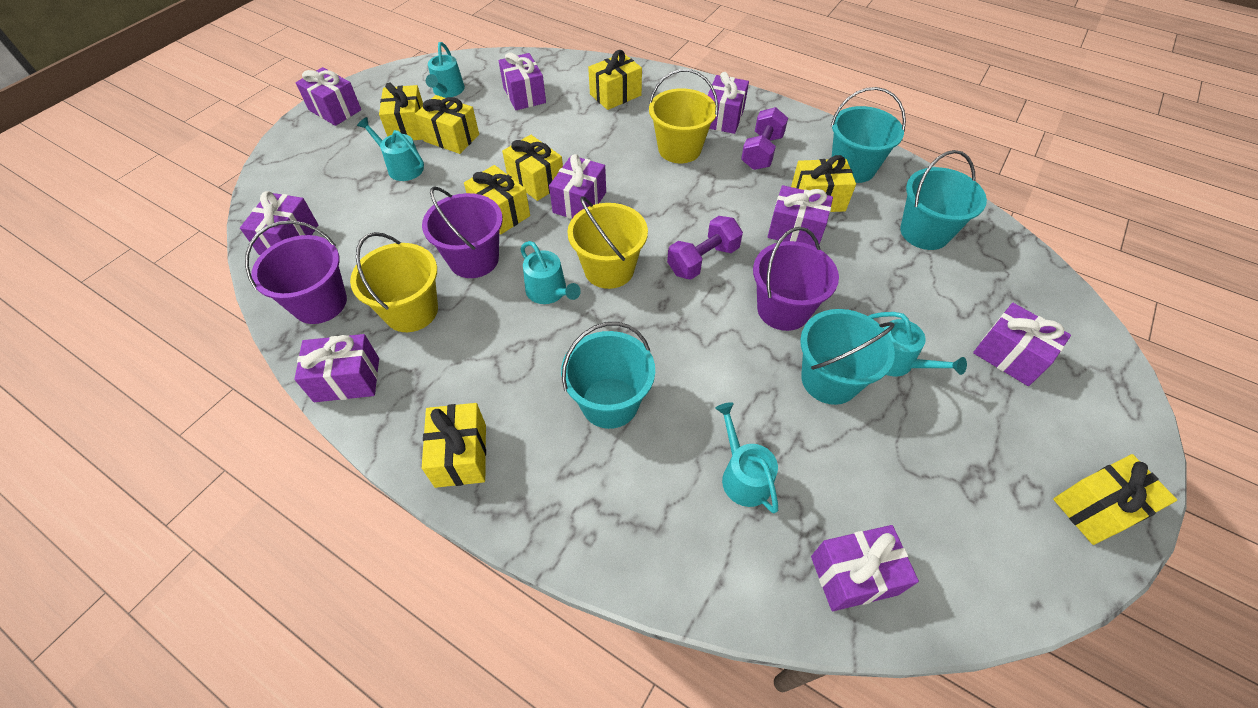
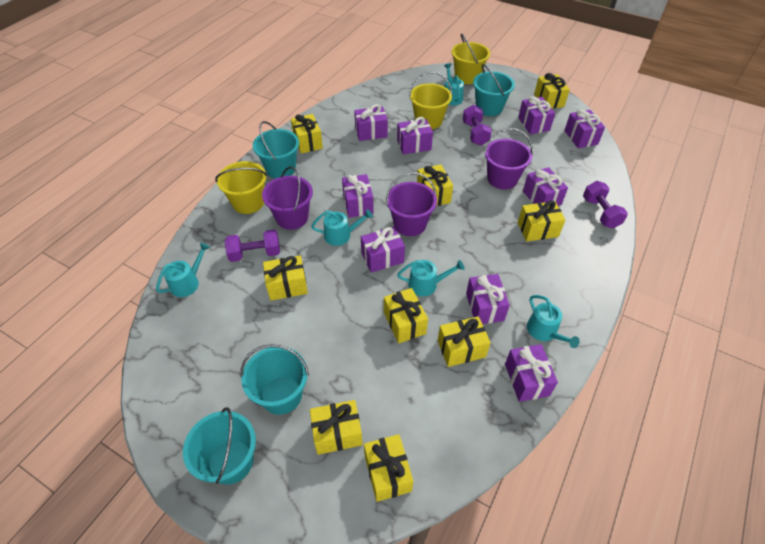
purple dumbbell: [667,216,743,280] [741,107,788,170] = 2 -> [225,229,280,262] [463,105,492,146] [583,181,628,228] = 3
yellow gift: [379,82,423,140] [415,95,479,154] [422,403,486,488] [464,165,530,234] [502,135,563,201] [588,50,642,110] [791,155,856,212] [1053,454,1177,545] = 8 -> [263,255,308,301] [291,114,323,154] [310,400,363,455] [364,434,413,502] [384,288,428,343] [417,164,453,206] [438,316,491,367] [518,200,565,242] [534,73,570,109] = 9

